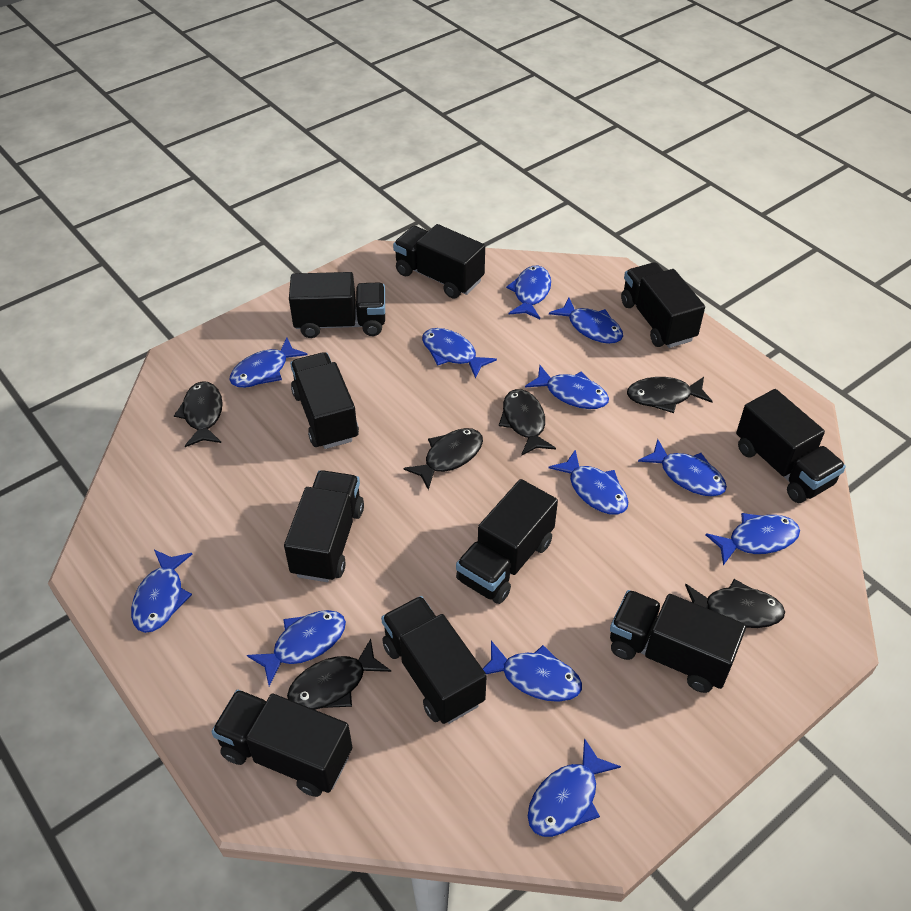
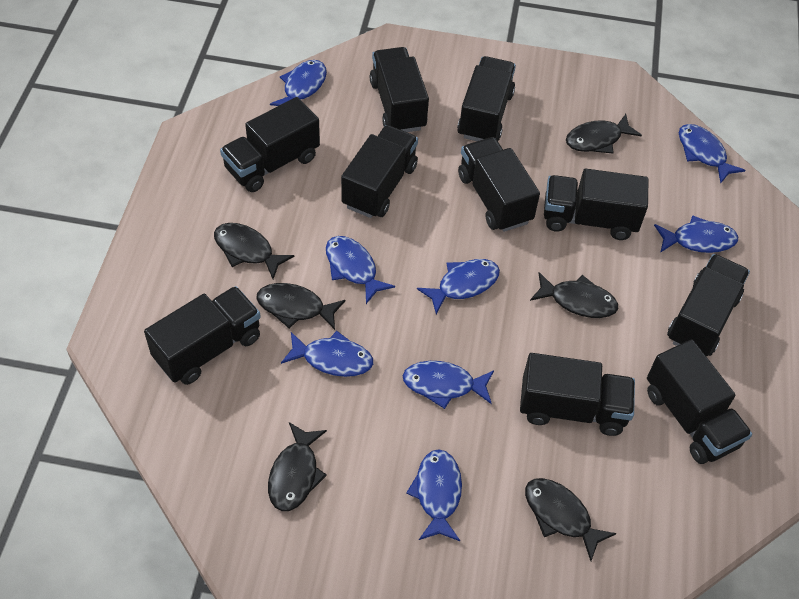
blue fish: [131,550,192,633] [229,338,308,388] [247,610,346,686] [422,328,497,379] [483,641,582,702] [506,266,551,319] [525,365,609,409] [528,738,621,837] [548,449,628,515] [549,298,623,344] [638,439,727,497] [706,513,800,565] = 12 -> [270,60,327,106] [281,331,373,377] [326,236,395,304] [403,361,494,409] [406,449,462,541] [417,259,500,314] [654,215,738,253] [679,124,746,184] = 8

